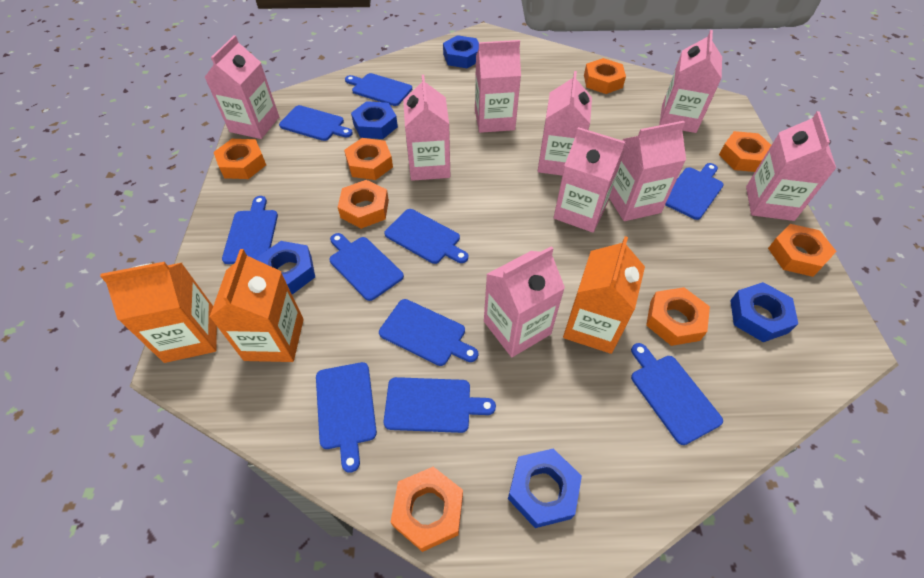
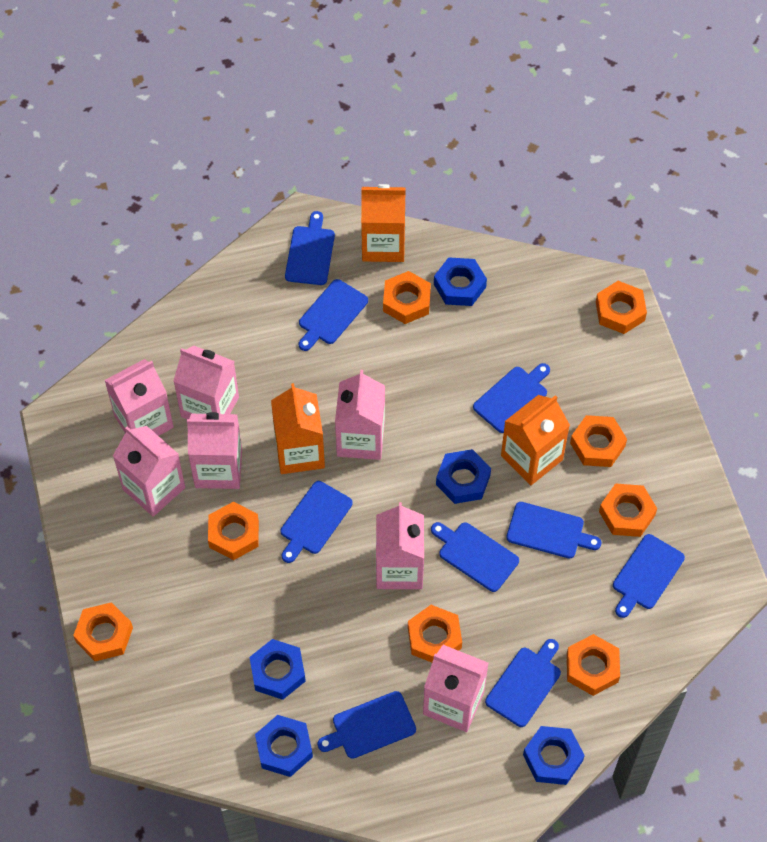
blue cutting board: [222,196,278,264] [279,105,353,141] [316,362,377,473] [329,233,404,301] [345,73,412,106] [379,299,478,366] [383,377,496,433] [384,209,468,264] [631,343,723,445] [665,163,724,220] = 10 -> [281,481,353,563] [285,211,335,285] [299,279,368,351] [317,691,416,759] [431,522,519,592] [473,363,550,433] [485,639,561,727] [506,502,601,558] [613,534,685,618] = 9
pink carton: [204,35,279,139] [403,75,450,181] [475,40,521,133] [484,246,565,357] [538,71,592,176] [554,127,625,233] [609,121,686,221] [659,30,722,133] [746,111,836,221] = 9 -> [104,359,174,436] [113,426,185,517] [173,345,239,419] [187,412,242,489] [335,370,385,460] [376,502,424,589] [423,645,489,732] = 7

